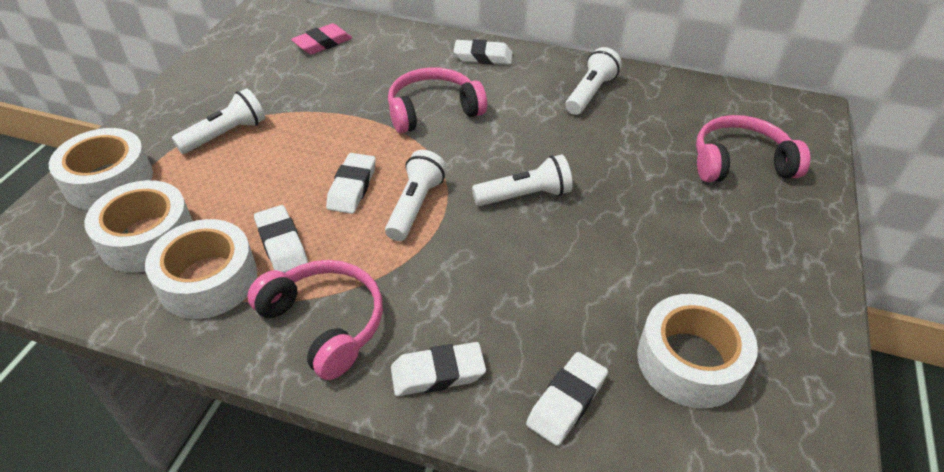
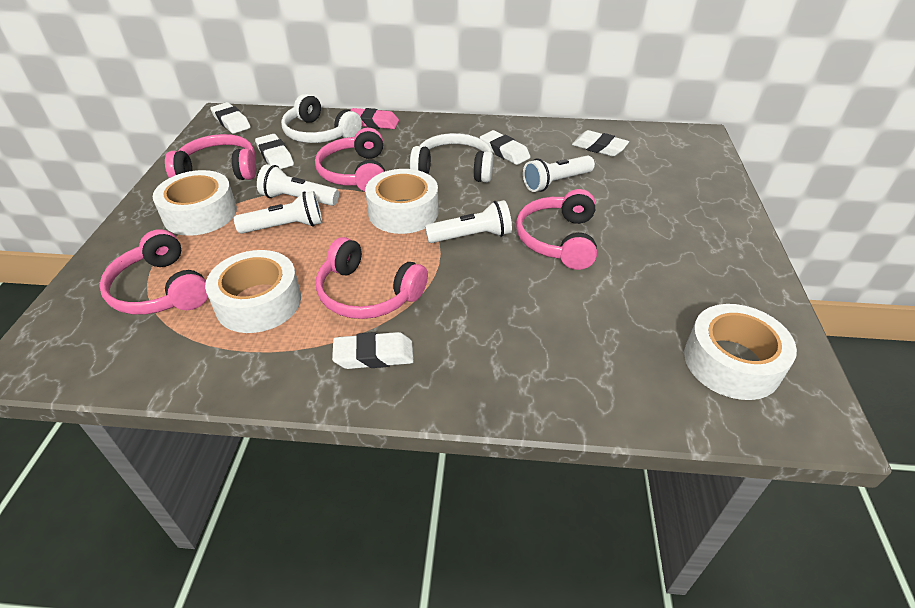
pink headphones: [247,260,383,380] [388,67,487,133] [696,115,810,182] = 3 -> [99,229,208,315] [165,134,256,180] [315,128,385,192] [316,237,428,319] [516,189,597,270] = 5
white headphones: none = 0 -> [281,94,362,143] [410,133,493,183] = 2

